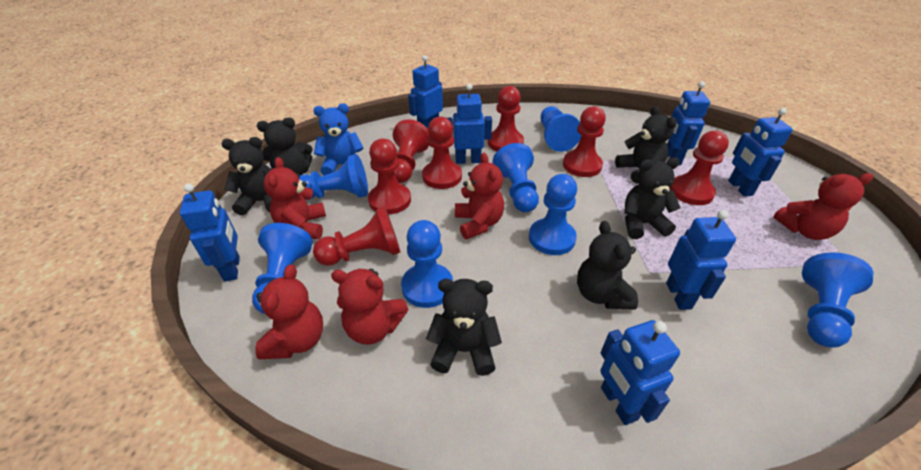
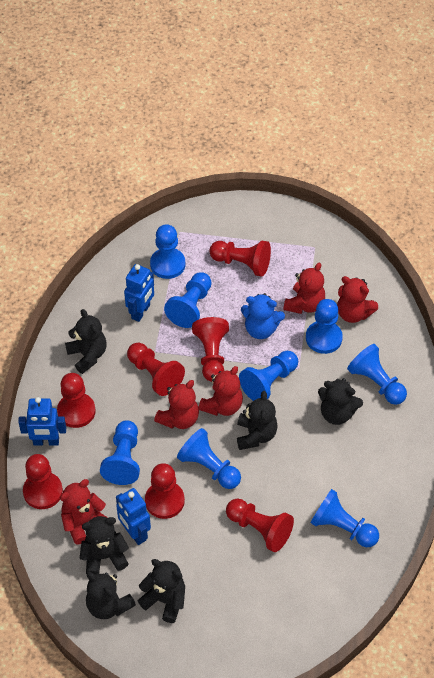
blue pawn: [252,223,312,314] [299,154,368,200] [401,220,453,308] [492,143,539,212] [529,174,577,255] [541,106,582,152] [802,252,874,348] = 7 -> [100,420,140,485] [150,224,185,279] [164,272,212,328] [177,428,241,489] [239,351,298,401] [306,299,343,354] [310,489,379,547] [347,344,407,405] = 8
blue robot: [180,183,240,282] [408,55,443,128] [447,83,492,164] [600,320,680,425] [666,210,736,310] [667,81,710,165] [728,108,793,197] = 7 -> [18,397,66,446] [116,488,151,545] [124,264,154,322] = 3

